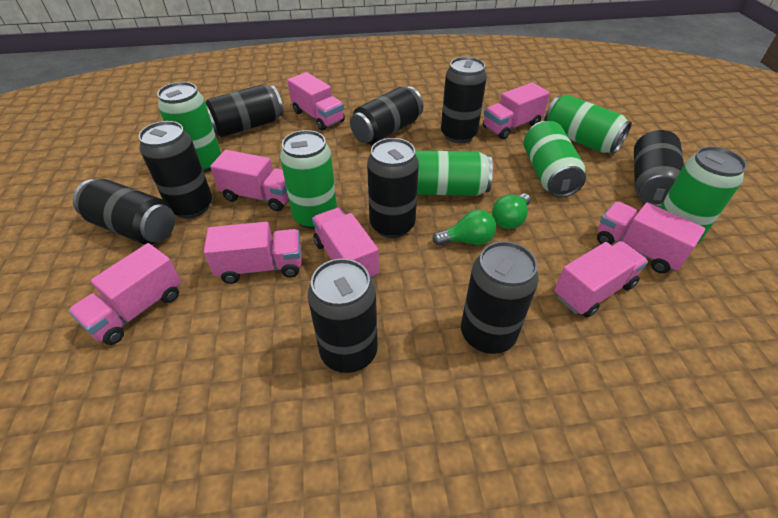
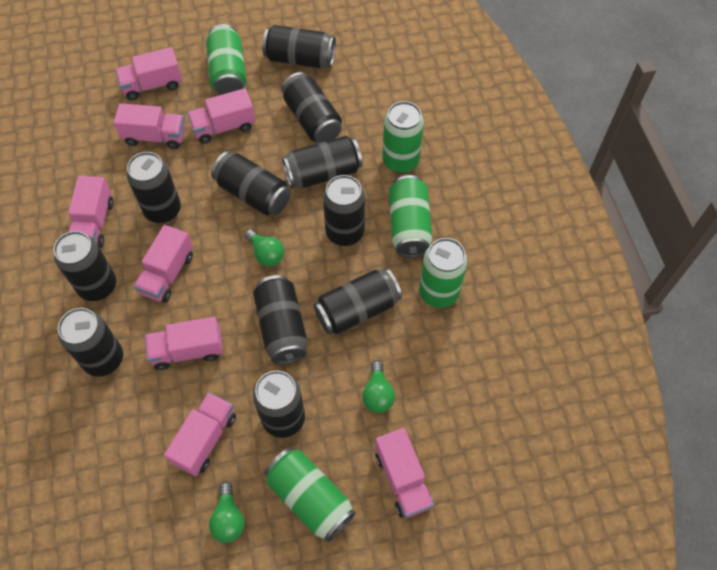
black can: [73,179,175,245] [139,121,212,219] [206,84,284,137] [308,258,378,373] [350,86,424,144] [367,138,419,238] [441,57,487,143] [461,241,539,354] [634,130,684,207] = 9 -> [53,231,116,301] [58,308,123,377] [127,152,181,223] [211,151,290,215] [253,275,308,365] [253,371,305,438] [262,25,336,69] [282,72,342,143] [282,136,362,188] [314,268,402,334] [323,175,365,246] = 11
green can: [157,82,221,172] [280,130,337,229] [415,150,493,196] [524,121,586,197] [544,94,632,154] [660,146,747,244] = 6 -> [206,24,246,95] [265,448,356,542] [383,101,424,173] [389,175,432,258] [419,238,468,308] = 5
green light bulb: [432,209,496,246] [492,193,531,229] = 2 -> [209,482,245,543] [245,229,284,266] [362,361,395,413] = 3

